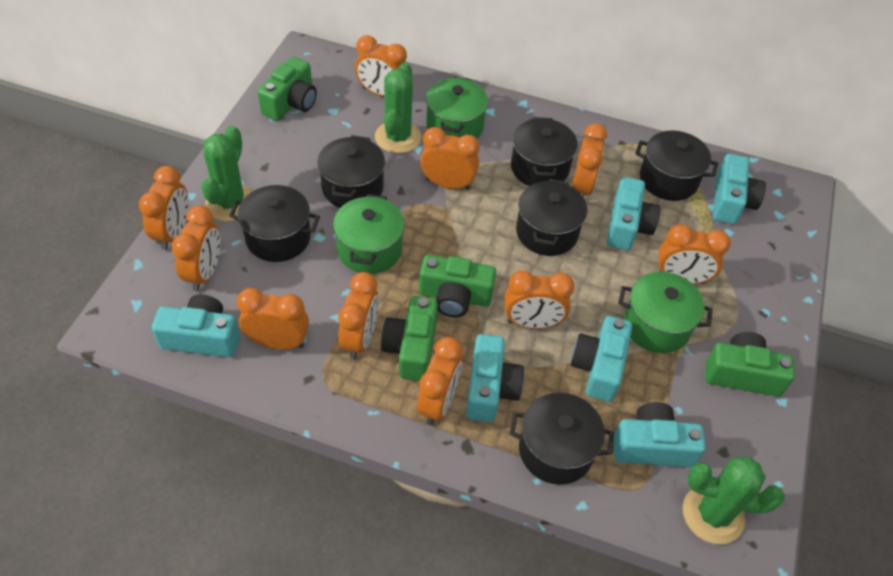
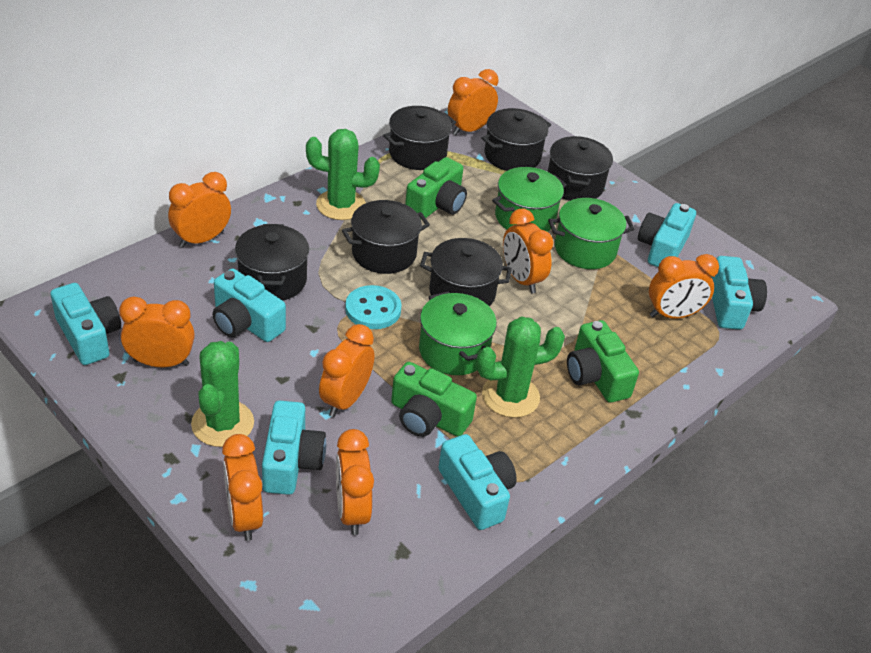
green camera: [258,57,317,121] [381,296,438,381] [419,255,496,317] [706,332,795,396] = 4 -> [391,362,477,437] [405,157,467,220] [567,320,639,403] = 3
orange clock: [139,166,189,250] [172,205,221,291] [237,288,309,350] [338,272,379,360] [355,35,407,97] [417,337,463,425] [420,127,480,190] [505,271,575,329] [572,123,607,197] [659,224,731,284] = 10 -> [119,296,195,367] [168,172,231,248] [222,434,263,541] [319,324,375,417] [336,429,374,535] [448,69,498,135] [503,209,553,293] [649,254,719,318] = 8
turquoise button: none = 0 -> [345,285,402,329] = 1

